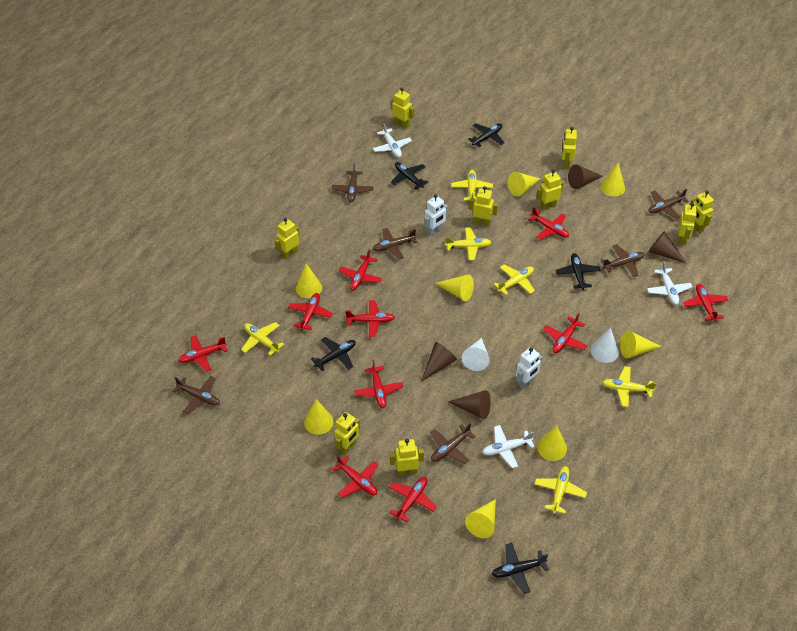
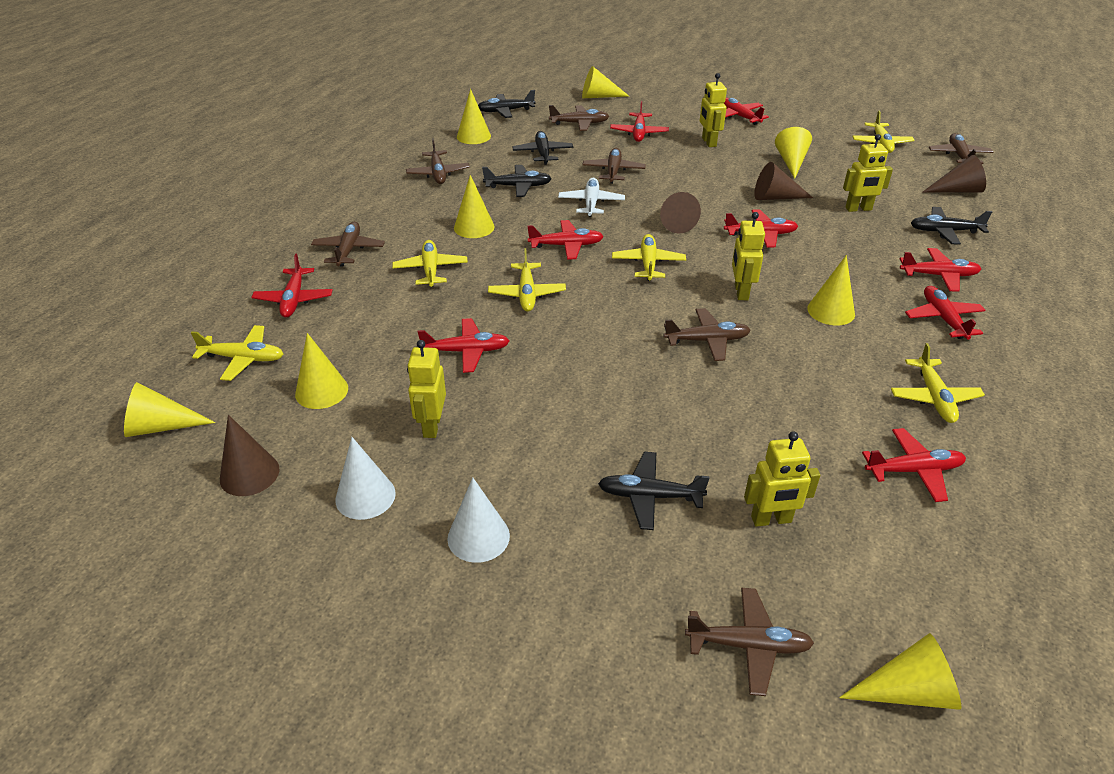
brown plane: [173,376,220,414] [331,164,374,202] [373,228,417,260] [430,423,476,464] [600,244,645,277] [648,189,689,219] = 6 -> [311,222,385,267] [406,138,470,184] [549,105,609,131] [582,148,646,184] [663,308,751,361] [685,588,814,696] [929,133,993,164] = 7
red plane: [178,335,227,372] [288,293,333,331] [332,455,379,498] [339,250,382,290] [345,300,395,337] [354,360,403,408] [389,477,437,522] [528,207,569,240] [543,313,587,353] [683,284,729,322] = 10 -> [251,254,333,318] [417,318,509,373] [527,220,604,260] [610,101,669,142] [724,98,769,125] [724,209,798,248] [862,428,966,502] [900,248,981,292] [905,286,986,340] = 9
white plane: [373,123,412,157] [482,425,535,468] [647,262,692,305] = 3 -> [558,178,625,217] = 1
white robot: [424,194,448,236] [516,347,542,389] = 2 -> none = 0
yellow robot: [274,218,300,260] [334,412,360,455] [390,439,424,476] [391,88,414,129] [469,186,498,226] [536,170,564,210] [562,127,577,169] [678,203,697,245] [690,191,714,233] = 9 -> [407,340,446,438] [700,73,727,147] [732,212,765,300] [744,431,820,527] [843,134,893,212] = 5

